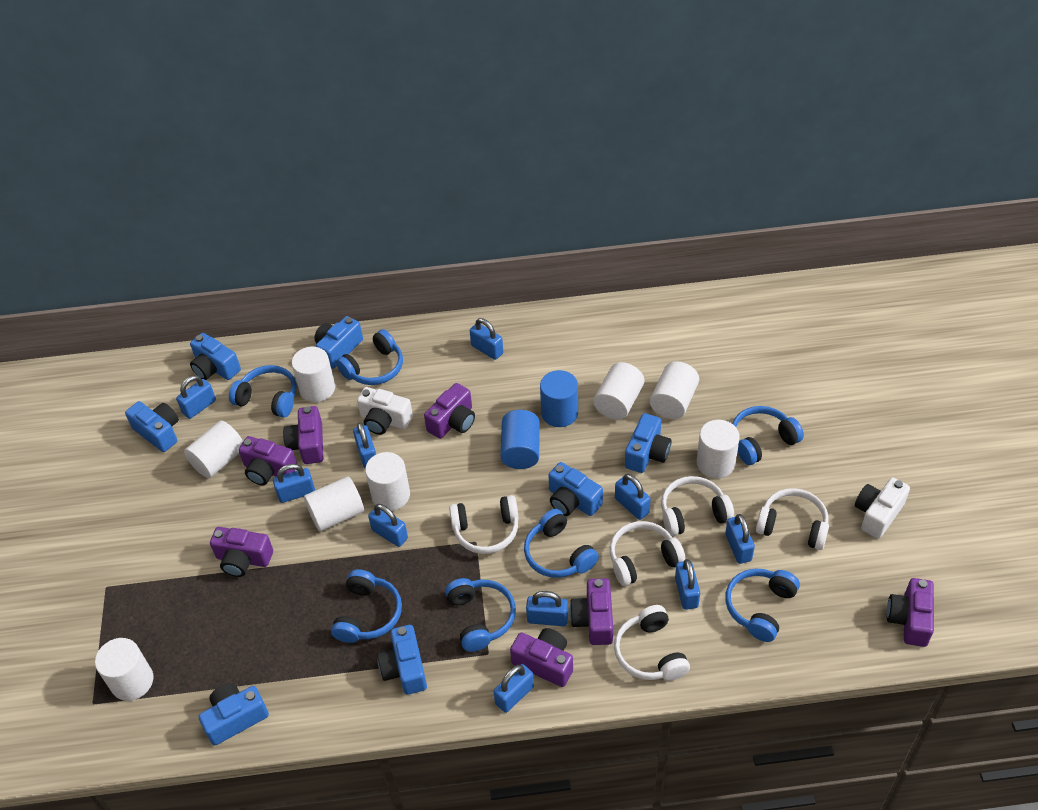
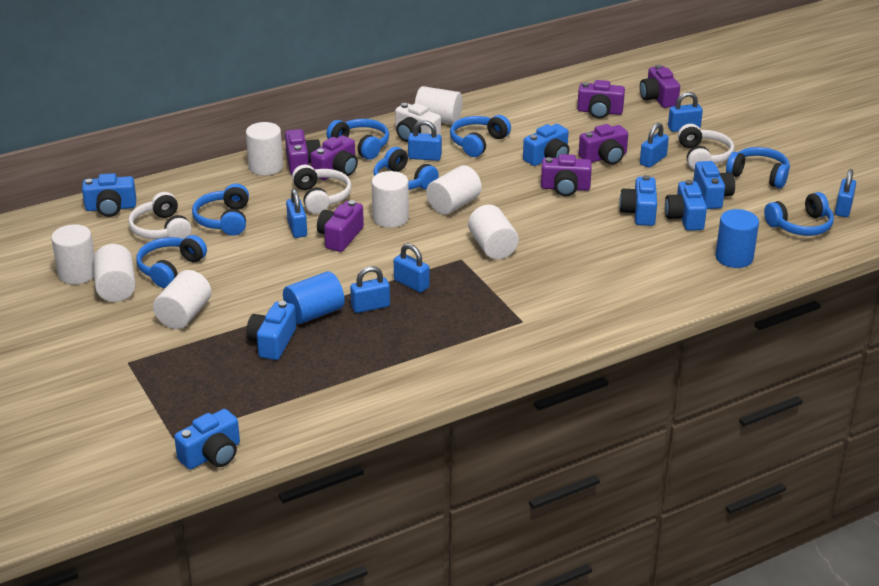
blue padlock: [176,375,216,419] [273,464,315,503] [353,422,376,468] [368,504,408,547] [470,318,503,360] [493,664,534,713] [526,591,568,626] [615,474,651,520] [675,559,700,610] [725,514,755,564] = 10 -> [286,189,307,238] [350,266,390,313] [394,243,430,293] [408,120,442,161] [640,123,669,168] [668,92,703,132] [835,169,856,217] = 7
white camera: [357,387,413,435] [855,477,910,539] = 2 -> [395,103,441,142] = 1
white headphones: [449,495,519,554] [610,521,685,586] [614,605,690,681] [661,476,734,536] [756,488,829,550] = 5 -> [128,192,192,239] [292,165,352,214] [678,124,734,170] = 3

